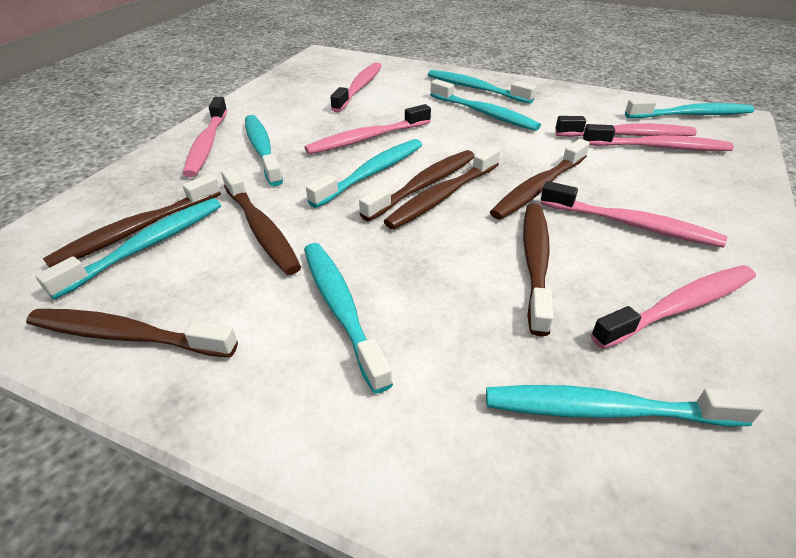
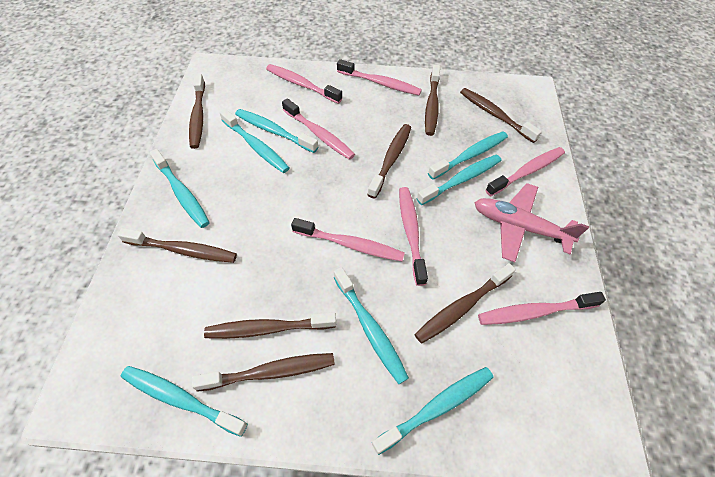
brown toothbrush: [26,309,238,358] [43,174,221,268] [221,168,301,275] [359,150,475,221] [384,146,500,229] [490,139,590,220] [523,203,554,336] = 7 -> [118,228,237,263] [189,74,205,149] [192,353,335,392] [204,312,336,339] [367,124,411,198] [414,263,516,344] [425,65,440,136] [460,88,542,143] = 8
pink plane: none = 0 -> [474,183,589,263] = 1

